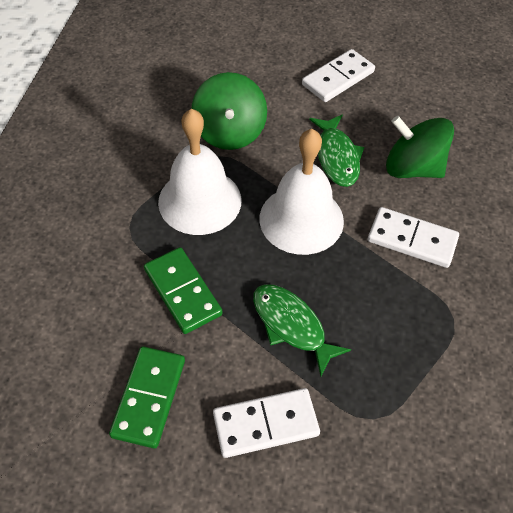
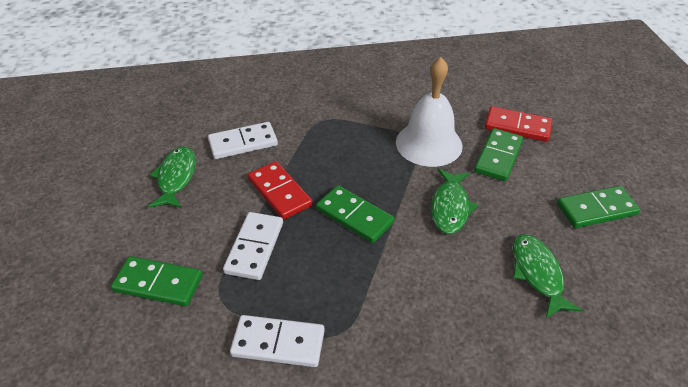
green domino: [109,346,185,448] [144,247,223,334] = 2 -> [111,256,203,306] [316,185,394,243] [474,128,523,181] [557,186,640,228] = 4
green fish: [253,284,351,376] [309,114,364,187] = 2 -> [148,146,196,208] [431,169,478,234] [513,234,582,318] = 3
green spinning top: [192,72,267,150] [386,116,454,178] = 2 -> none = 0
red domino: none = 0 -> [248,161,313,220] [485,106,552,142] = 2
white bell: [158,109,241,235] [260,129,344,255] = 2 -> [396,57,463,167] = 1

